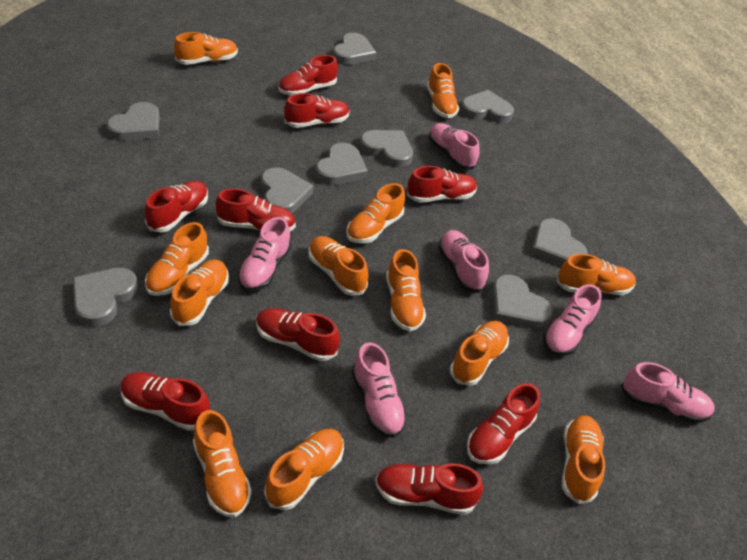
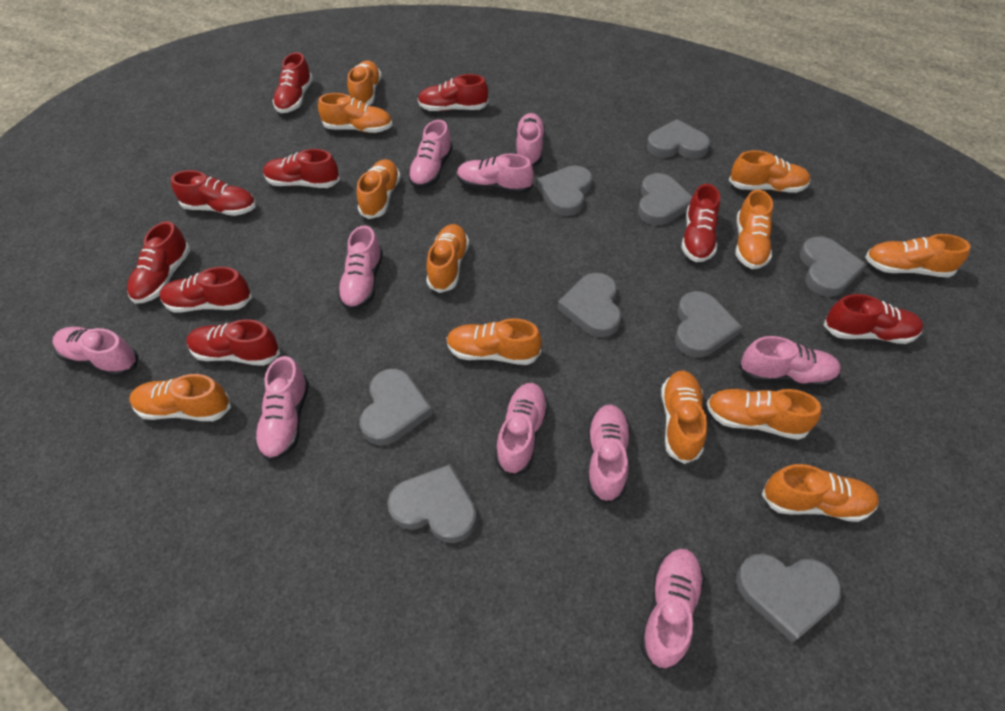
pink shoe: [238,217,291,291] [352,343,407,438] [429,123,480,170] [438,230,489,293] [543,284,602,356] [621,362,715,423] = 6 -> [53,327,139,377] [255,356,309,461] [337,225,383,310] [408,120,453,188] [457,154,534,194] [495,383,549,476] [516,113,545,166] [587,405,630,504] [640,549,705,670] [739,336,841,387] = 10

